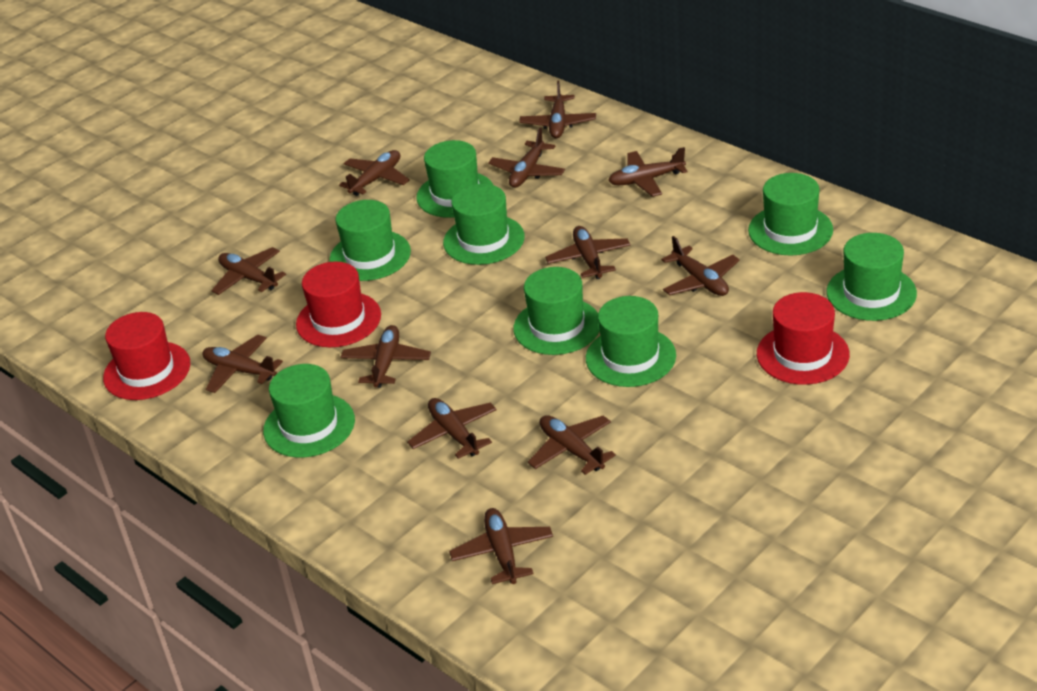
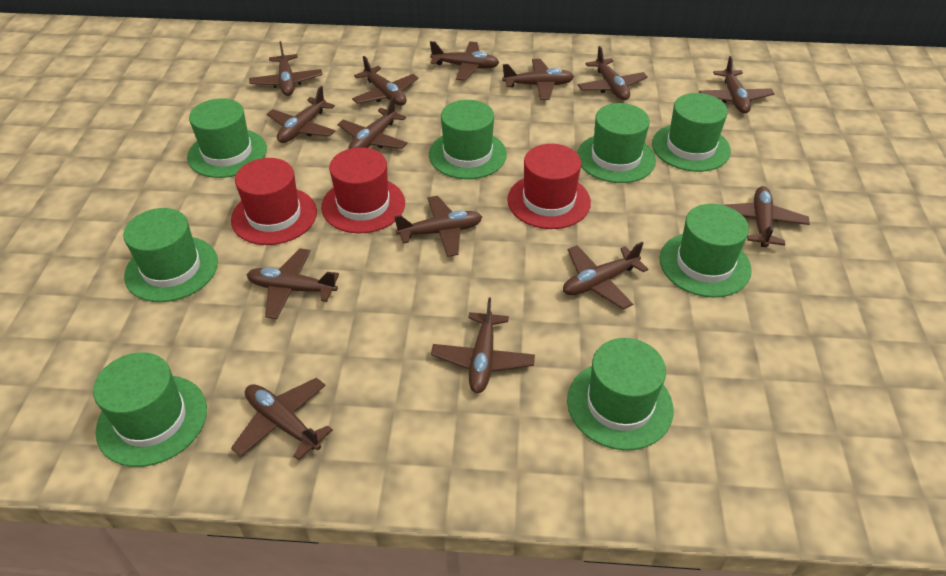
brown plane: [202,335,283,393] [211,247,286,295] [339,150,410,196] [340,325,431,388] [407,398,497,459] [449,508,553,584] [488,127,565,188] [519,81,596,139] [528,415,616,475] [545,226,631,279] [608,147,688,197] [661,236,740,296] = 12 -> [231,378,333,460] [247,248,339,319] [249,41,322,96] [267,86,335,143] [337,97,408,149] [352,56,419,106] [394,196,482,257] [430,41,500,81] [431,297,535,393] [502,59,574,100] [563,242,648,310] [578,46,648,100] [699,56,774,114] [724,186,810,247] = 14

